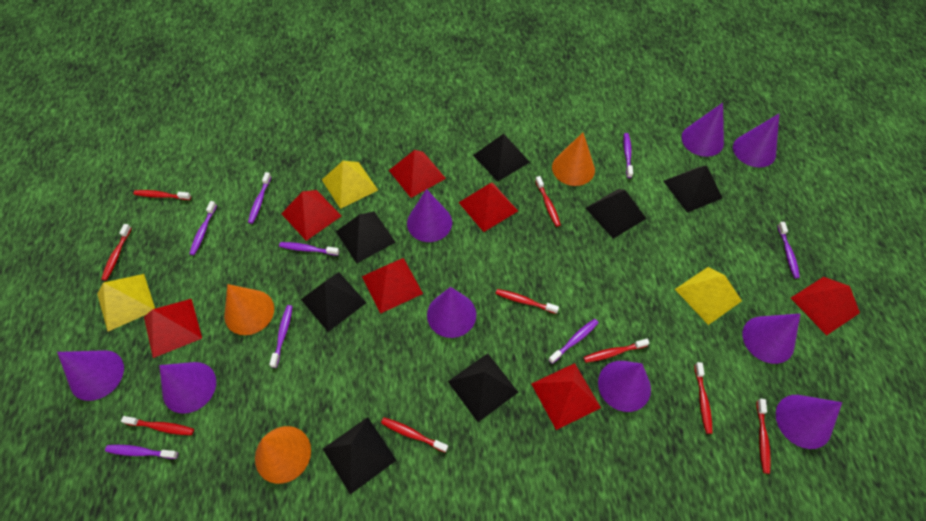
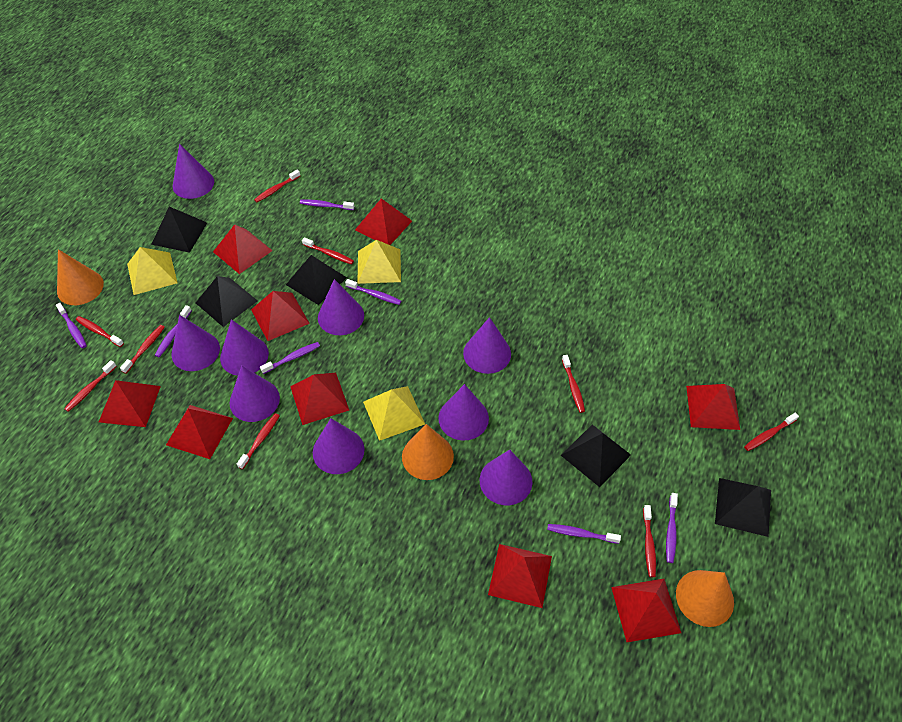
black pyramid: [301,272,366,332] [323,417,396,494] [336,212,396,264] [448,353,518,422] [473,134,530,182] [586,189,647,239] [663,165,722,213] = 7 -> [151,207,207,253] [196,276,258,327] [286,255,347,305] [561,425,631,487] [715,478,771,537] = 5
purple toothbrush: [105,445,178,459] [189,201,217,255] [248,172,272,224] [269,305,293,368] [279,242,339,256] [548,319,599,364] [623,133,633,178] [777,222,800,278] = 8 -> [56,303,87,348] [155,305,192,357] [260,342,320,374] [300,200,354,210] [345,279,401,305] [547,524,621,544] [666,493,678,563] = 7
red pyramid: [144,299,202,358] [281,190,342,241] [362,258,423,314] [389,150,446,198] [458,183,518,232] [531,363,601,430] [791,277,860,336] = 7 -> [99,380,161,427] [166,405,233,459] [213,224,273,274] [251,291,310,341] [290,373,349,425] [355,198,412,245] [488,544,552,608] [611,579,681,642] [686,384,740,430] = 9

